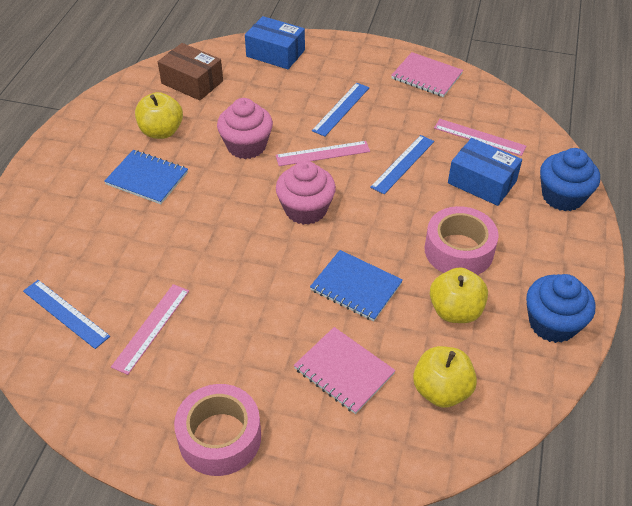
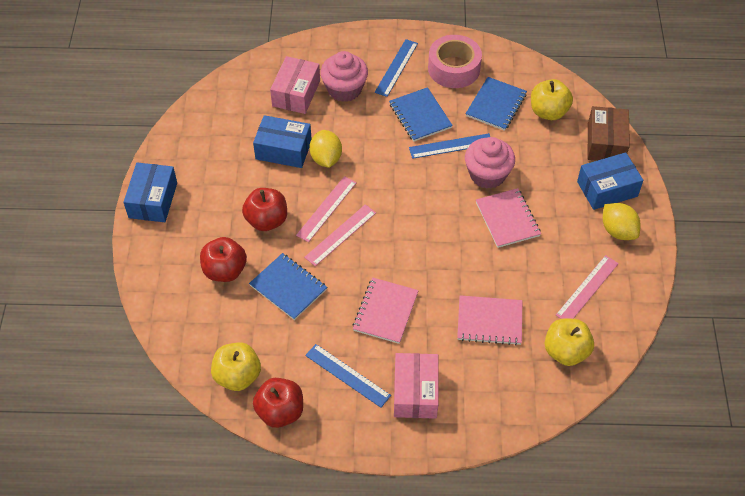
blue box: [245,16,305,69] [448,138,522,206] = 2 -> [123,162,177,222] [253,115,312,168] [577,152,643,210] = 3
blue cupcake: [526,274,595,343] [540,148,600,211] = 2 -> none = 0
blue notebook: [104,150,188,204] [310,250,403,321] = 2 -> [249,253,327,320] [389,87,453,142] [465,77,527,131] = 3
pink box: none = 0 -> [270,56,320,114] [394,353,438,419] = 2
pink notebook: [294,327,396,414] [391,52,463,97] = 2 -> [352,277,419,344] [457,295,522,345] [476,188,541,248] = 3
pink tape: [174,384,261,476] [424,206,499,275] = 2 -> [428,35,482,88] = 1
red apple: none = 0 -> [200,237,247,282] [242,188,287,231] [253,378,303,428] = 3
yellow lemon: none = 0 -> [309,130,342,168] [603,203,641,240] = 2

